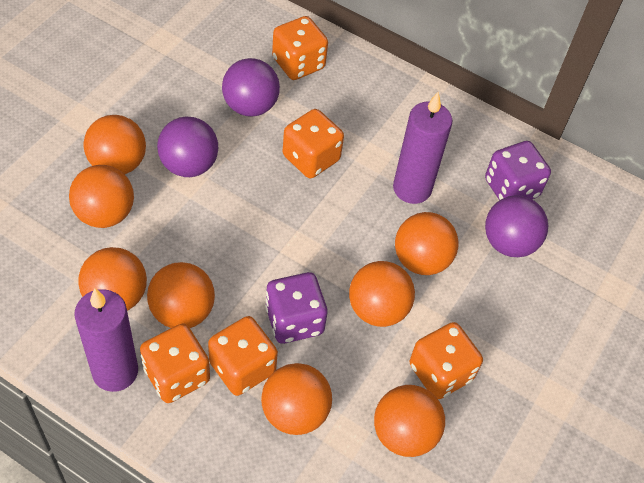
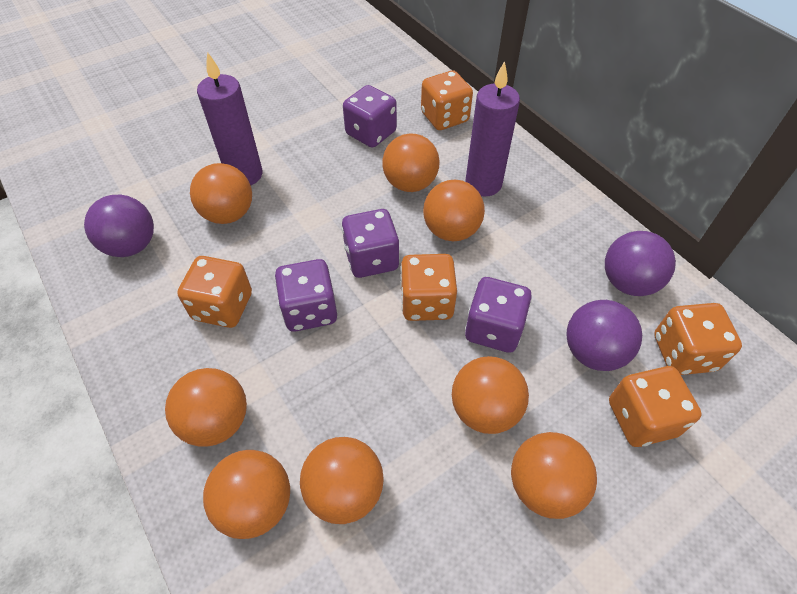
purple dice: [265,272,328,344] [485,141,551,200] = 2 -> [275,259,337,332] [342,209,400,278] [343,85,397,148] [465,277,532,353] = 4

